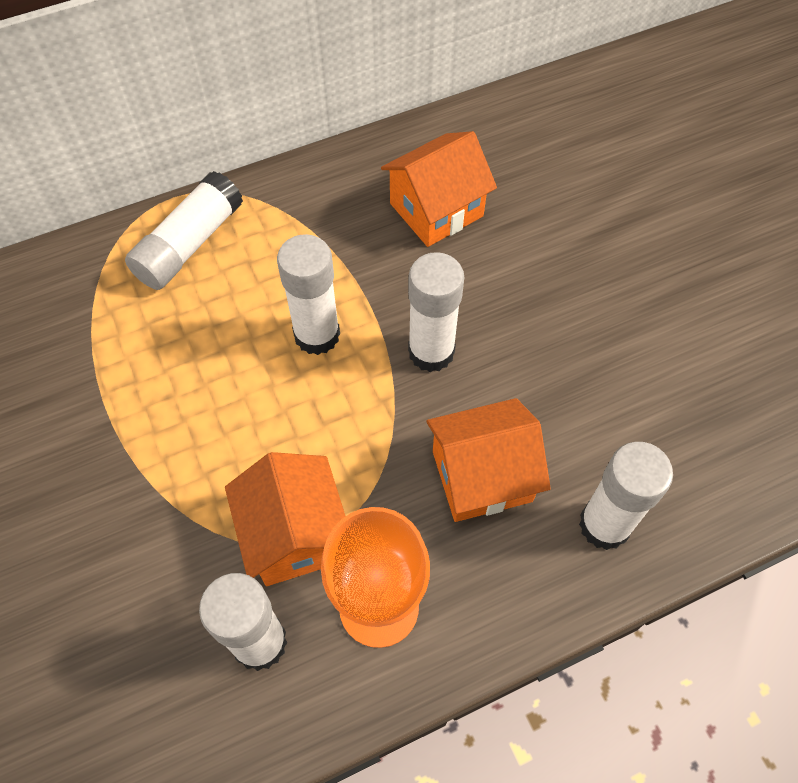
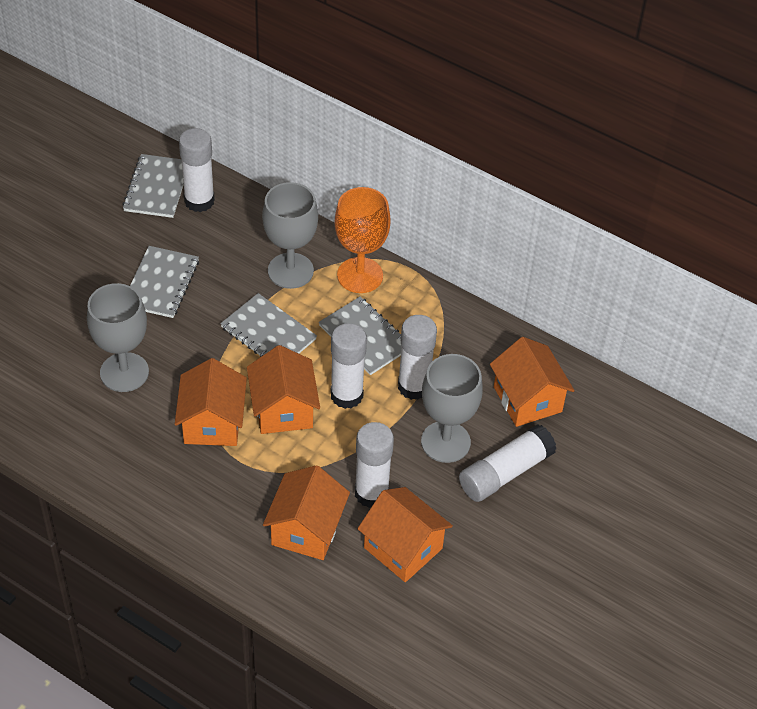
grey goblet: none = 0 -> [87,283,149,392] [262,182,318,289] [421,354,483,463] = 3
grey notebook: none = 0 -> [122,154,184,218] [130,246,199,318] [220,293,317,357] [319,296,402,375] = 4
orange house: [225,452,345,586] [381,131,497,247] [426,398,551,522] = 3 -> [175,358,247,446] [247,345,320,434] [263,465,350,560] [357,487,453,582] [490,337,575,427] = 5

